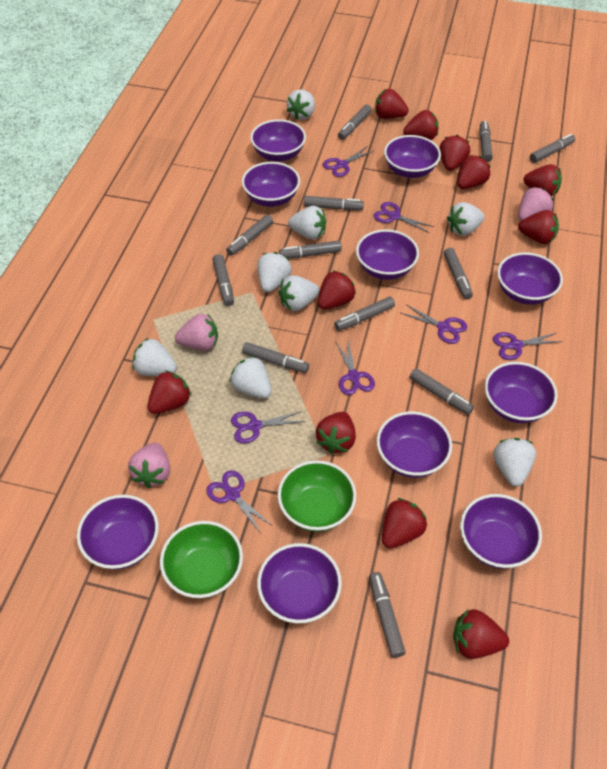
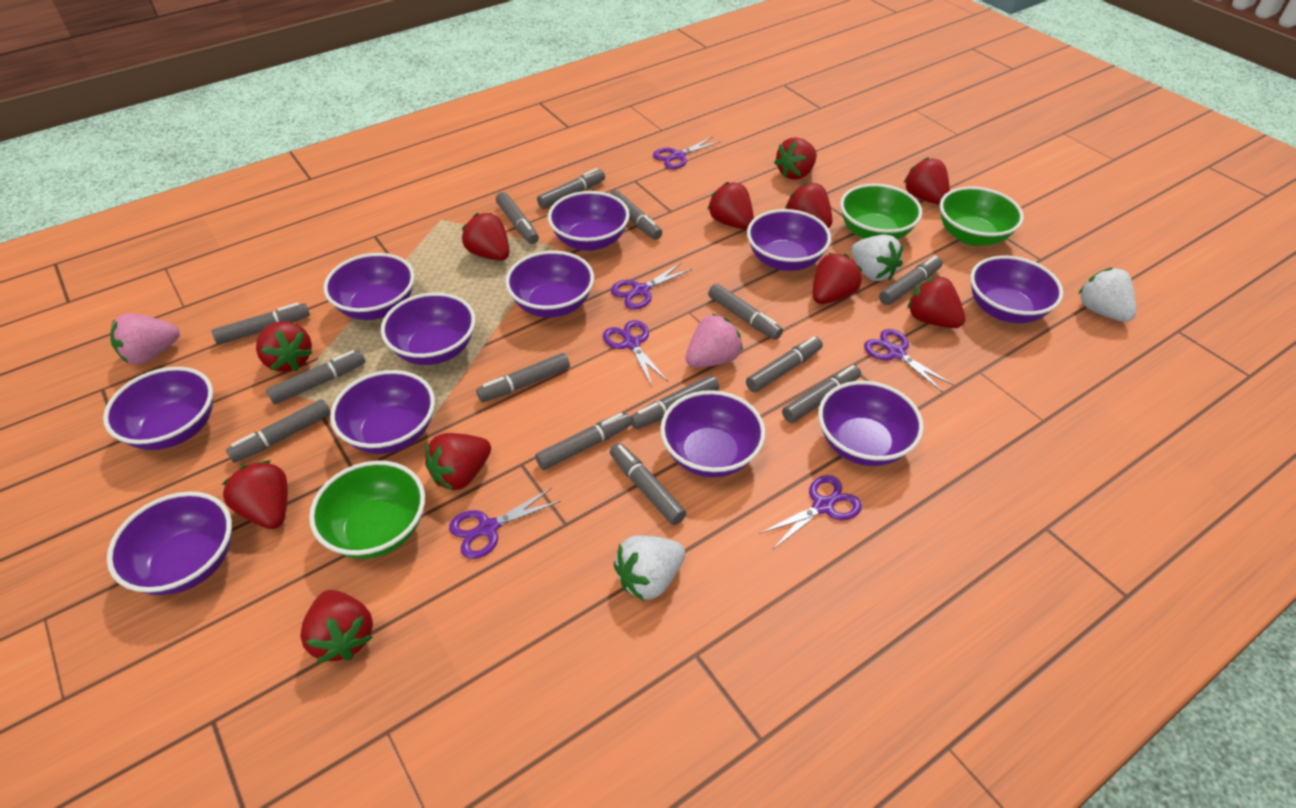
green bowl: [160,521,243,598] [278,460,356,532] = 2 -> [309,461,425,559] [840,184,922,240] [940,186,1024,246] = 3
grey marker: [213,254,234,306] [226,215,273,256] [242,342,309,373] [279,241,342,259] [304,196,364,210] [334,296,395,331] [338,104,372,140] [369,572,406,658] [409,368,474,415] [444,248,473,299] [480,121,493,162] [530,134,575,163] = 12 -> [212,303,310,345] [226,399,331,463] [266,350,365,404] [476,353,570,402] [496,192,539,244] [535,412,632,470] [537,168,605,209] [610,190,662,240] [610,443,686,525] [630,375,719,429] [708,284,783,340] [746,336,823,392] [782,365,861,423] [879,256,943,305] = 14
pink strawberry: [128,442,170,488] [175,314,218,351] [518,187,554,221] = 3 -> [110,313,180,365] [685,314,743,368] = 2
purple bowl: [77,495,159,570] [242,162,300,207] [250,119,306,162] [257,543,342,624] [356,229,419,280] [376,411,452,478] [384,135,441,178] [460,494,542,569] [485,362,558,423] [497,252,563,305] = 10 -> [103,367,213,450] [107,491,232,595] [324,253,415,320] [330,370,435,454] [381,292,476,365] [505,250,594,318] [548,191,630,251] [660,390,765,478] [747,209,831,271] [818,381,924,466] [970,256,1063,323] = 11
purple scissors: [206,470,273,533] [231,411,305,444] [323,147,375,177] [335,341,375,395] [374,202,434,233] [401,305,467,344] [493,332,563,360] = 7 -> [449,488,561,559] [603,320,668,386] [611,262,692,309] [653,137,721,169] [759,475,862,549] [864,329,954,393] = 6
white strawberry: [132,338,177,376] [230,356,271,398] [257,252,292,292] [279,275,320,311] [287,89,315,120] [288,206,326,240] [447,202,485,236] [493,438,536,487] = 8 -> [614,535,685,601] [851,235,903,281] [1078,268,1136,322] = 3

